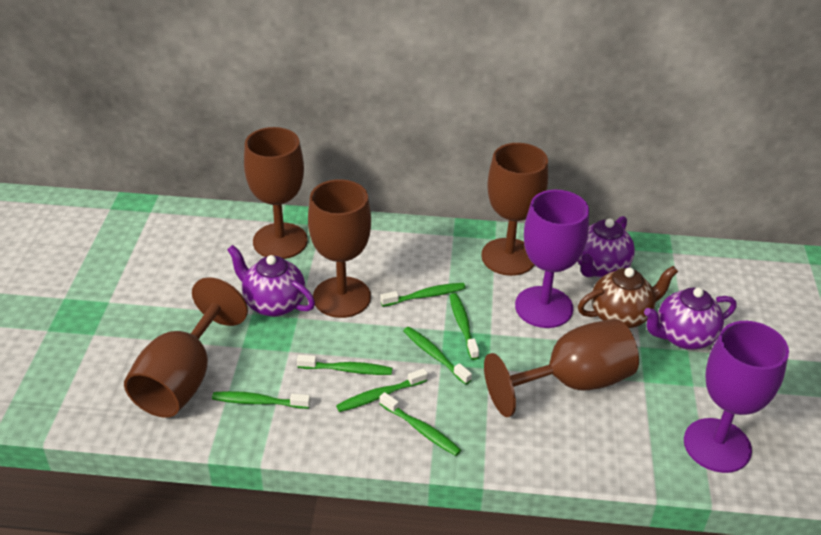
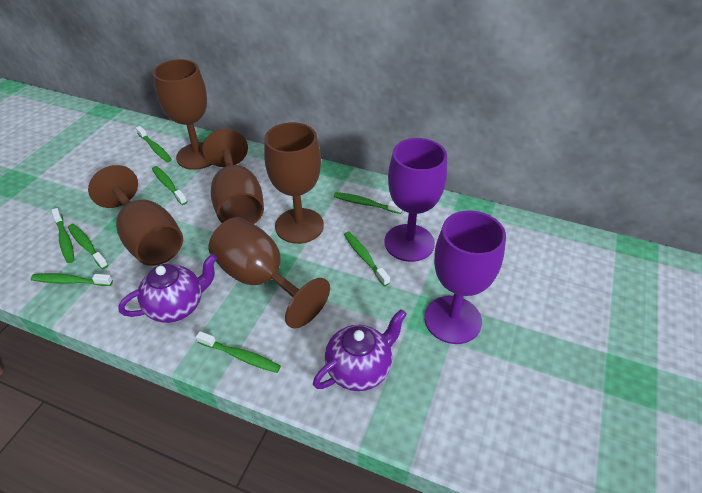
brown teapot: [578,266,678,328] = 1 -> none = 0
green toothbrush: [212,391,311,409] [297,355,392,375] [336,368,428,412] [379,392,461,456] [380,283,465,307] [403,327,472,385] [450,293,479,360] = 7 -> [31,273,113,286] [51,208,74,263] [68,224,108,269] [136,126,172,162] [152,166,187,205] [196,331,281,373] [333,192,402,214] [344,232,390,286] = 8
purple teapot: [227,245,315,317] [577,216,635,278] [644,287,736,349] = 3 -> [118,254,217,323] [313,309,407,391] = 2

